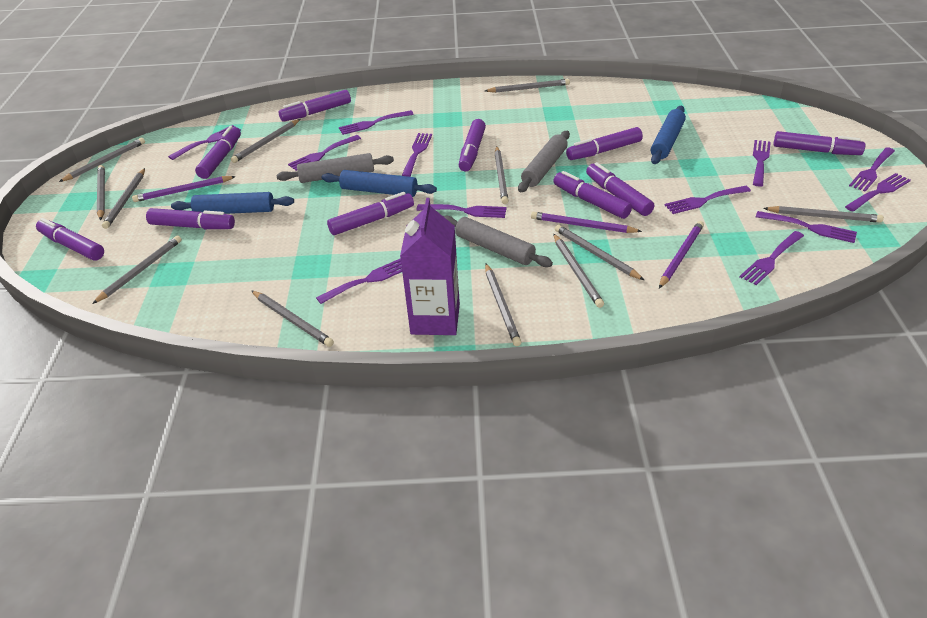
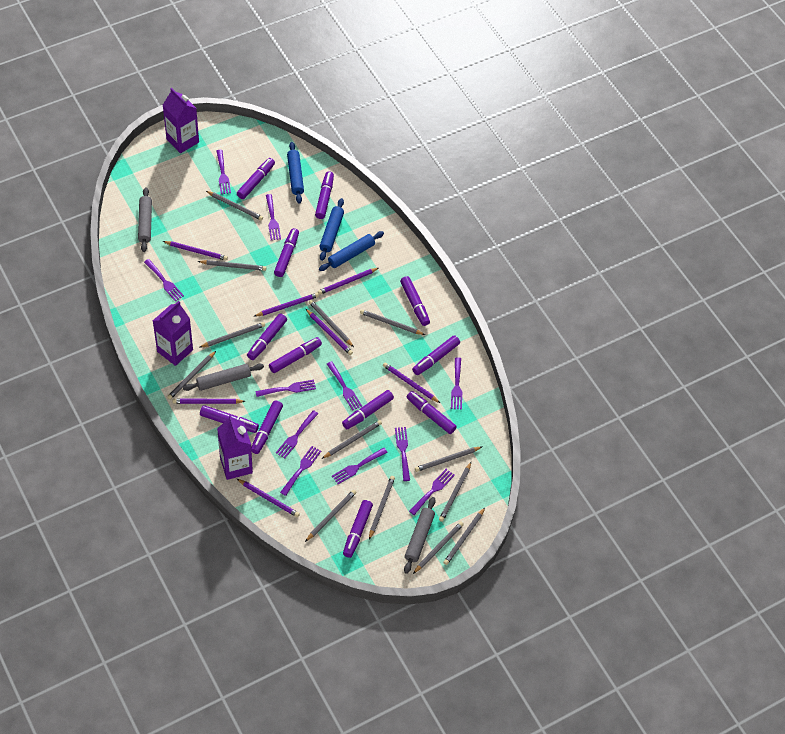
grey pencil: [59,138,145,182] [92,236,182,304] [97,165,105,220] [102,168,145,229] [231,119,300,163] [251,290,334,347] [485,79,570,93] [485,264,521,346] [495,146,509,204] [553,233,604,308] [555,225,644,280] [763,206,884,223] = 12 -> [167,351,216,400] [198,260,266,271] [199,322,265,348] [206,191,263,221] [305,490,357,542] [309,300,354,347] [322,420,382,459] [360,309,425,335] [369,476,395,540] [413,521,464,574] [415,447,482,472] [439,462,471,522] [443,508,485,565] = 13
purple carton: [400,198,460,335] = 1 -> [153,301,193,366] [163,88,199,153] [217,415,253,480] = 3
purple fork: [168,125,241,160] [288,135,361,171] [316,258,402,304] [339,110,414,135] [401,133,432,177] [416,204,507,218] [665,186,751,214] [740,231,804,285] [753,140,771,187] [756,211,857,243] [845,173,911,212] [849,147,895,192] = 12 -> [144,259,184,301] [217,150,231,194] [255,380,316,397] [266,194,281,240] [276,410,318,459] [280,446,321,496] [327,361,362,411] [332,448,388,484] [395,427,410,481] [409,469,455,515] [451,357,462,410] = 11
purple marker: [36,218,104,261] [146,208,235,229] [195,126,241,179] [279,90,351,122] [327,192,414,235] [459,119,486,171] [553,171,632,219] [566,127,643,160] [586,162,654,216] [774,131,865,155] = 10 -> [200,405,259,433] [237,158,275,199] [247,313,287,360] [251,401,283,454] [269,337,322,373] [274,228,299,277] [315,171,334,219] [342,390,394,429] [343,500,373,558] [400,276,430,326] [407,391,457,434] [412,335,460,375] = 12
purple pencil: [132,176,236,202] [531,212,642,233] [659,221,704,288] = 3 -> [163,241,228,261] [172,399,245,404] [237,479,300,517] [255,293,319,316] [306,309,353,355] [318,268,379,295] [383,363,440,403] = 7

